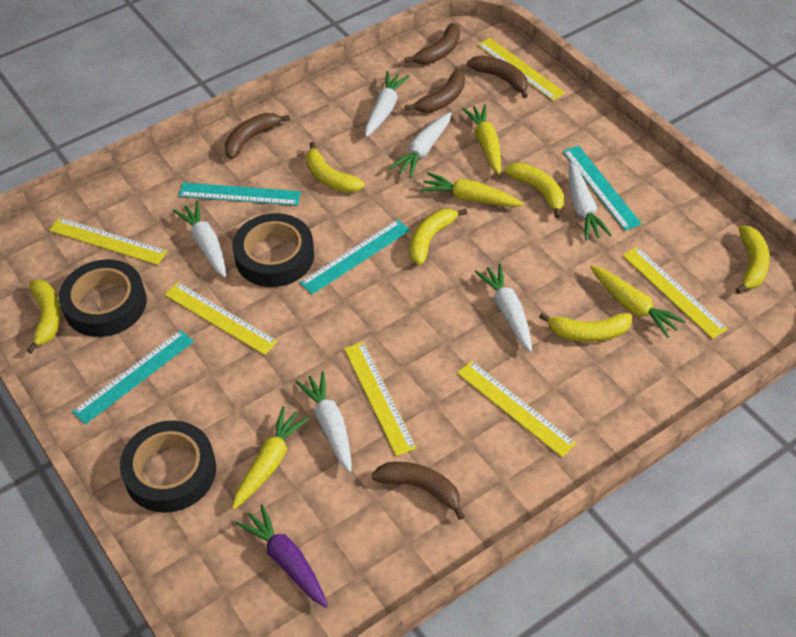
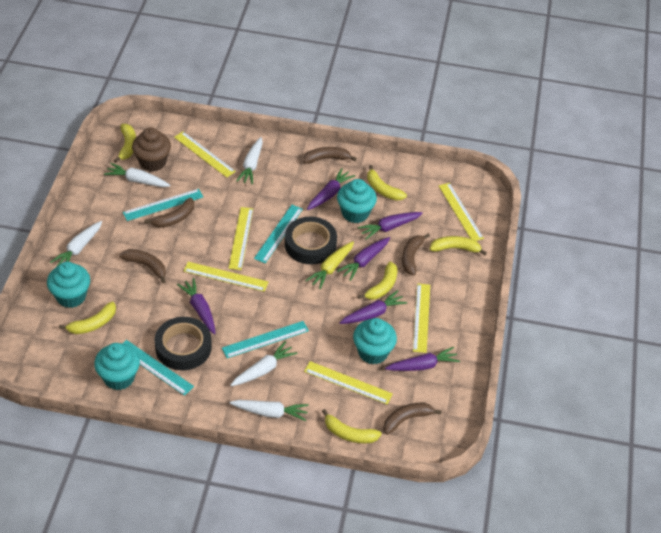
black tape: [59,260,147,337] [120,420,216,513] [232,213,314,287] = 3 -> [154,317,212,370] [285,217,337,264] = 2
brown cupcake: none = 0 -> [132,127,171,172] = 1
purple carrot: [236,504,328,607] = 1 -> [177,278,216,334] [307,168,355,210] [337,237,390,281] [339,290,407,324] [358,212,423,240] [385,347,460,371] = 6
turquoise cupcake: none = 0 -> [47,262,90,308] [94,343,140,390] [337,179,377,223] [353,318,397,364] = 4
white carrot: [173,201,226,277] [296,371,352,472] [365,71,410,137] [389,112,451,178] [475,263,532,352] [569,162,612,240] = 6 -> [50,221,102,266] [104,163,170,187] [230,341,298,386] [230,400,309,421] [236,137,263,185] = 5
yellow carrot: [232,407,309,510] [420,172,524,207] [462,104,501,175] [590,265,686,338] = 4 -> [305,241,354,289] = 1

